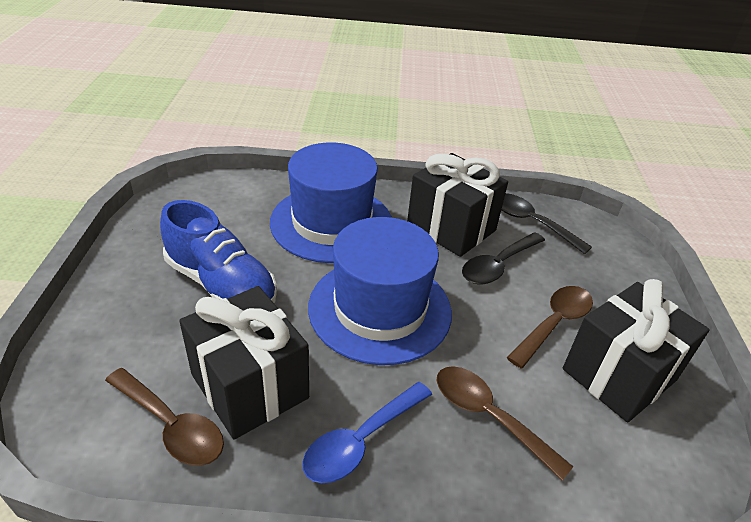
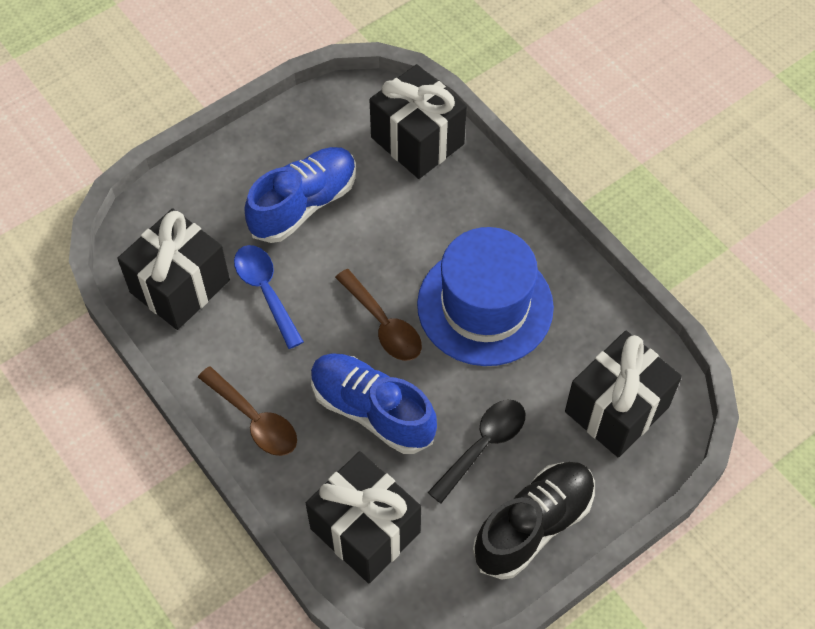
black gift: [179,286,309,439] [407,153,508,257] [563,279,709,422] = 3 -> [117,208,230,330] [306,451,421,583] [369,64,467,179] [565,331,682,458] = 4
black shoe: none = 0 -> [473,462,595,580] = 1
black spoon: [462,232,545,285] [501,193,592,254] = 2 -> [427,400,526,503] = 1
blue hat: [270,143,392,263] [308,217,452,365] = 2 -> [417,227,554,366] = 1
blue shoe: [160,200,277,303] = 1 -> [244,147,356,243] [311,353,437,454] = 2
brown spoon: [105,368,224,466] [437,366,573,481] [507,286,593,368] = 3 -> [198,366,297,456] [335,269,422,361] = 2

